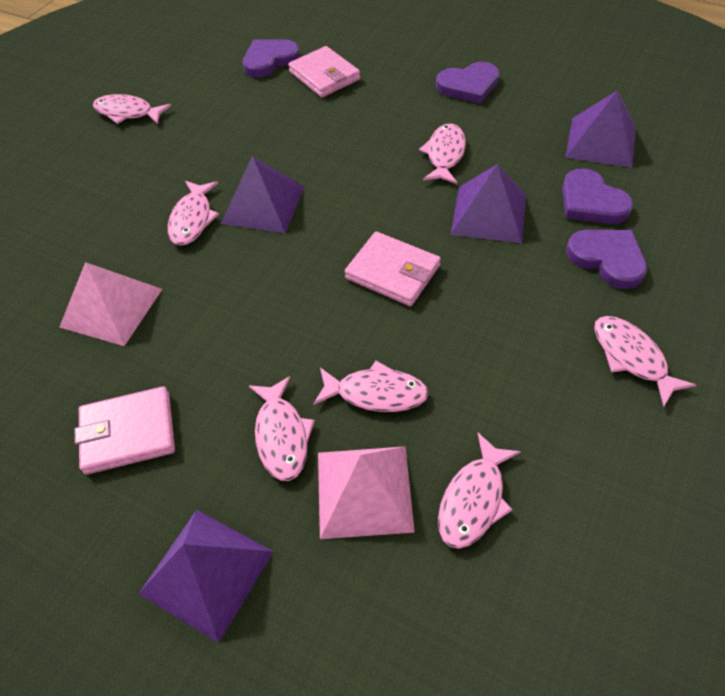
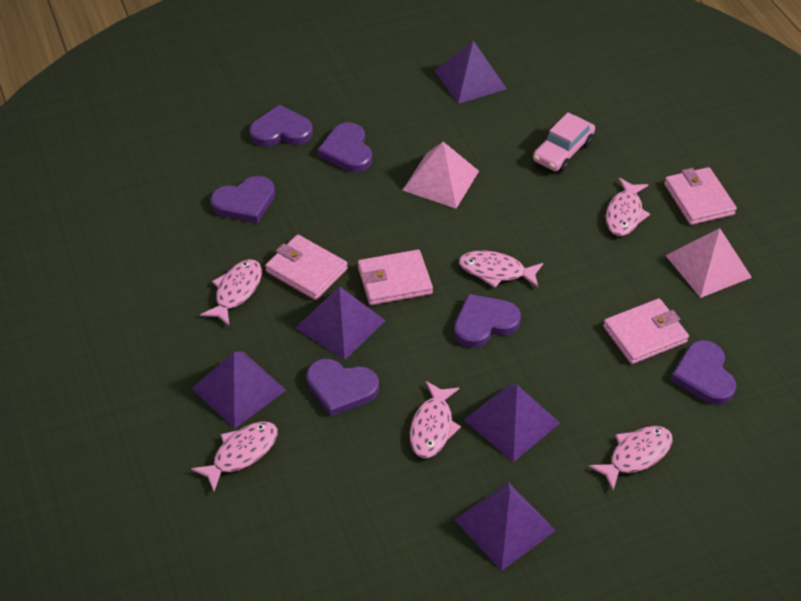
pink car: none = 0 -> [533,112,595,172] = 1
pink fish: [93,94,171,124] [168,181,219,246] [249,376,315,481] [313,361,429,412] [419,124,466,184] [438,433,521,549] [594,316,696,407] = 7 -> [191,422,278,491] [200,259,262,326] [410,381,461,458] [459,251,543,288] [588,426,672,491] [606,178,650,236] = 6
pink wallet: [74,386,175,475] [288,46,360,97] [345,232,441,306] = 3 -> [265,235,348,300] [358,250,433,305] [603,299,689,364] [664,167,737,225] = 4
purple heart: [242,40,300,78] [436,62,500,104] [562,168,633,224] [566,230,647,289] = 4 -> [211,176,275,223] [249,105,313,147] [306,359,379,417] [317,122,372,172] [454,294,521,348] [670,340,736,405] = 6
purple pyramid: [139,510,274,643] [221,156,304,233] [451,164,526,243] [565,90,636,167] = 4 -> [192,352,286,429] [295,286,386,360] [434,41,507,104] [454,482,556,571] [464,383,560,462] = 5

